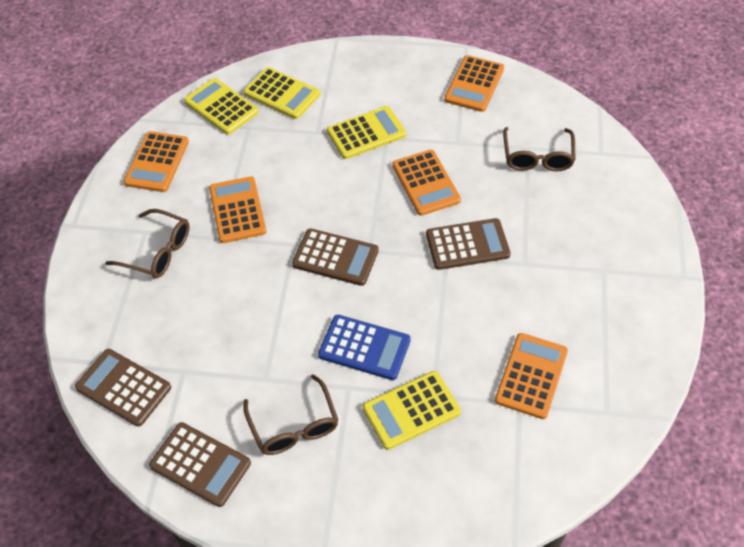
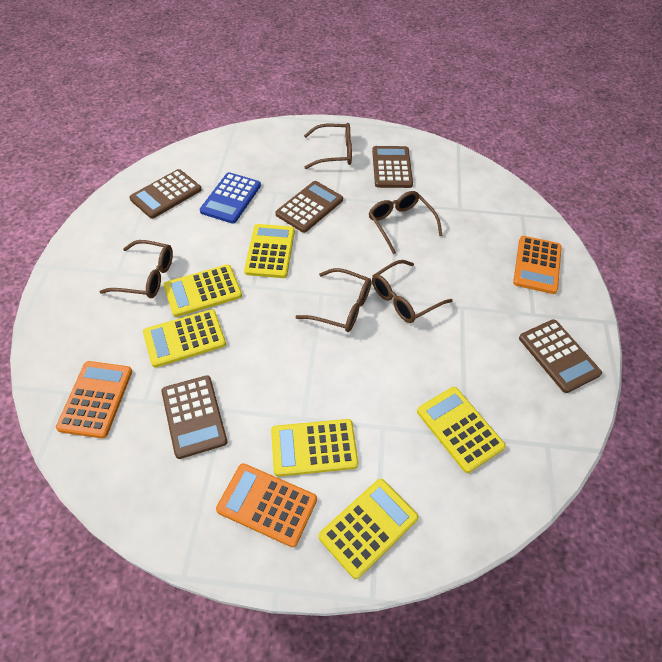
brown calculator: [75,349,171,427] [149,422,251,507] [292,228,379,286] [426,218,511,270] = 4 -> [129,169,201,219] [161,375,227,459] [276,181,343,233] [372,146,413,188] [519,319,602,393] = 5
brown glasses: [105,209,189,278] [243,374,338,455] [503,127,575,171] = 3 -> [100,240,173,298] [295,268,371,332] [304,123,352,169] [369,191,443,254] [372,260,453,323] = 5
orange calculator: [124,131,189,192] [209,176,267,243] [392,150,461,216] [444,55,504,112] [495,333,568,419] = 5 -> [56,361,132,438] [216,463,317,547] [513,236,562,294] = 3
yellow calculator: [184,78,259,134] [244,67,320,119] [327,106,406,159] [363,371,461,450] = 4 -> [143,309,226,368] [163,264,242,317] [244,224,295,278] [271,419,358,477] [319,479,418,579] [417,387,506,473] = 6

